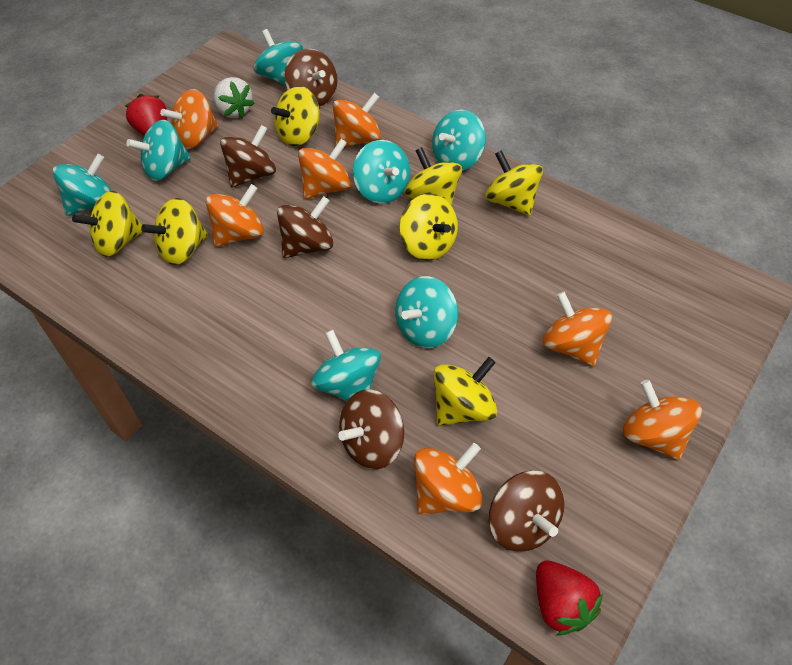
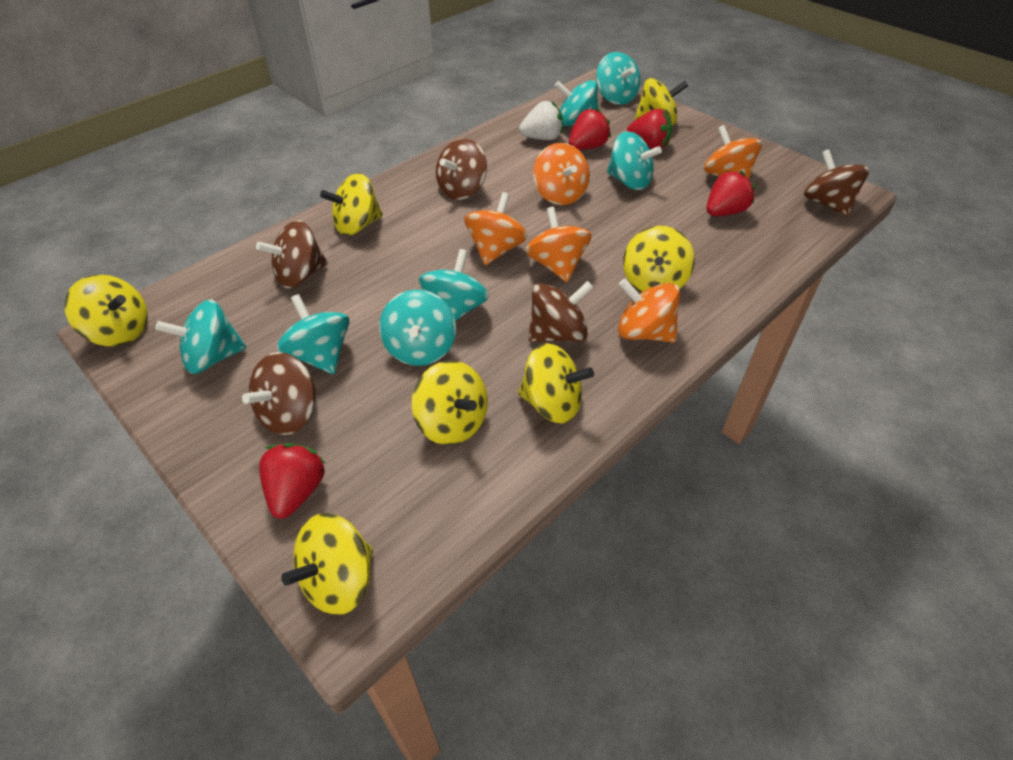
orange spinning top: [160,89,219,149] [206,184,264,247] [298,139,351,199] [333,93,381,147] [414,443,483,515] [543,292,612,367] [623,380,702,460] = 7 -> [464,192,528,265] [525,207,592,282] [533,143,590,205] [618,278,680,343] [704,125,762,179] = 5
red strawberry: [125,94,167,136] [536,561,603,636] = 2 -> [259,443,326,519] [569,108,611,150] [627,109,672,149] [706,171,756,216] = 4

